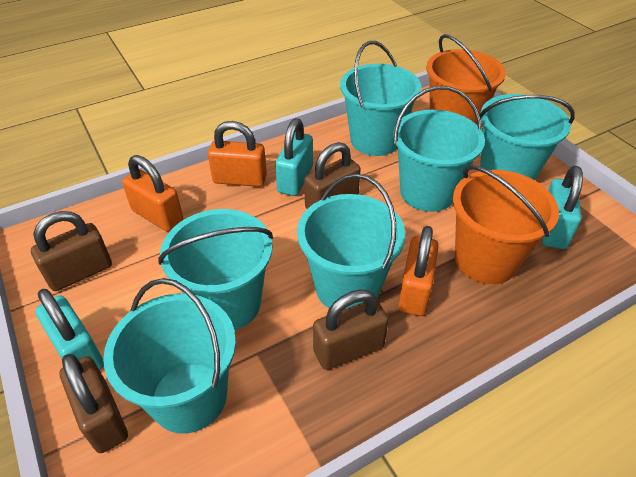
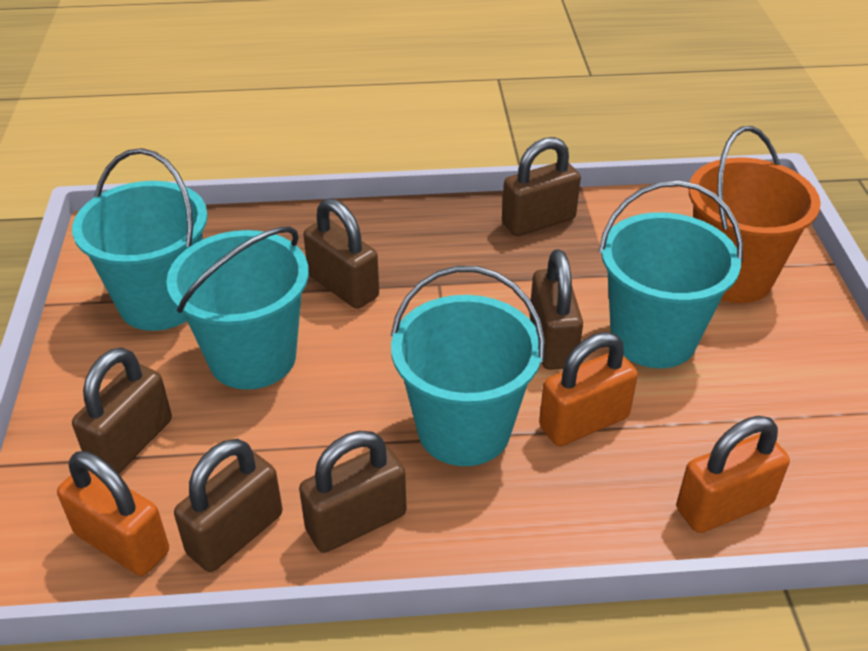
brown padlock: [31,211,112,291] [59,354,128,453] [304,142,361,209] [313,290,389,370] = 4 -> [72,347,172,474] [174,439,283,572] [299,431,406,553] [303,198,379,309] [502,137,581,236] [529,249,583,370] = 6
orange bucket: [426,34,506,125] [453,165,559,284] = 2 -> [689,126,821,303] = 1
turquoise bucket: [103,278,236,434] [158,209,273,330] [297,174,405,309] [340,41,421,156] [393,86,485,212] [480,94,574,180] = 6 -> [72,148,208,331] [166,226,309,390] [391,266,545,466] [599,180,743,368] = 4
turquoise padlock: [35,289,104,370] [275,118,313,196] [542,166,583,249] = 3 -> none = 0

